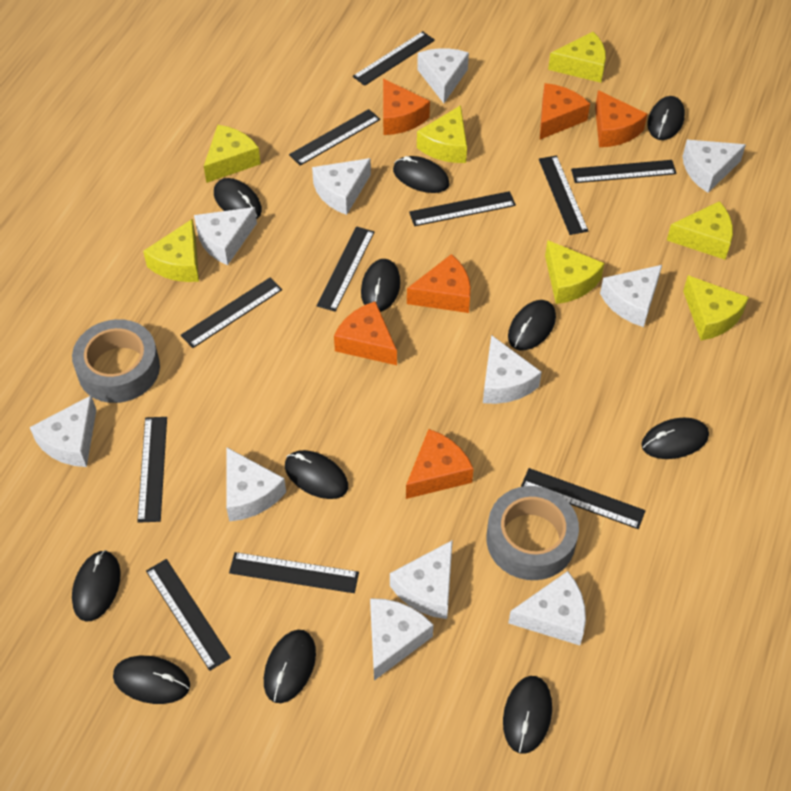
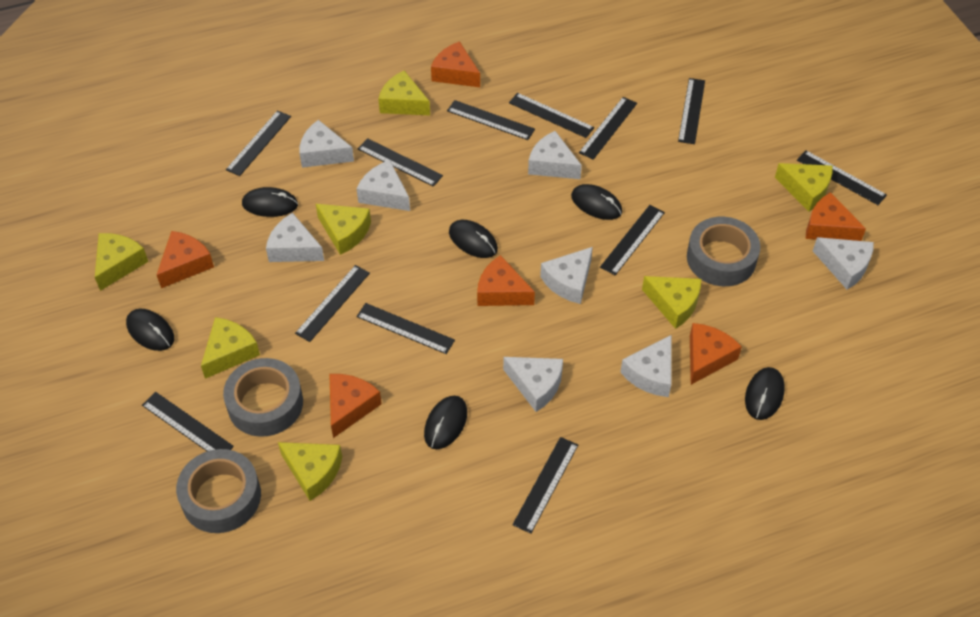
black mouse: [72,550,121,622] [113,656,190,704] [214,178,262,219] [264,630,316,703] [285,450,348,499] [361,259,400,312] [393,156,450,193] [503,676,552,754] [508,300,556,350] [641,417,709,459] [647,96,685,140] = 11 -> [126,309,174,351] [242,187,298,217] [424,396,467,449] [449,220,498,258] [571,184,622,220] [745,367,785,420] = 6
black ruler: [137,417,167,523] [146,559,231,671] [181,278,282,348] [229,552,359,593] [289,109,380,166] [316,226,375,312] [353,31,435,86] [409,191,516,226] [521,468,645,529] [539,156,588,235] [571,160,677,183] = 11 -> [142,392,234,451] [226,111,291,176] [295,265,370,342] [356,303,455,354] [358,138,443,187] [447,100,535,140] [509,93,594,138] [512,437,578,534] [579,97,637,160] [600,205,665,275] [678,78,705,144] [797,150,887,205] = 12
grey tape: [72,319,160,403] [487,486,579,580] = 2 -> [176,449,261,533] [223,358,303,437] [687,217,760,286] = 3
white cheese: [30,396,96,467] [194,207,257,265] [226,448,286,522] [312,158,371,215] [370,598,433,681] [390,540,453,619] [417,48,469,103] [483,335,542,404] [508,571,586,645] [600,265,662,327] [683,140,746,193] = 11 -> [266,213,324,262] [299,120,354,168] [357,160,410,211] [503,357,563,412] [528,131,582,179] [540,247,593,304] [620,335,671,397] [813,237,874,289] = 8

